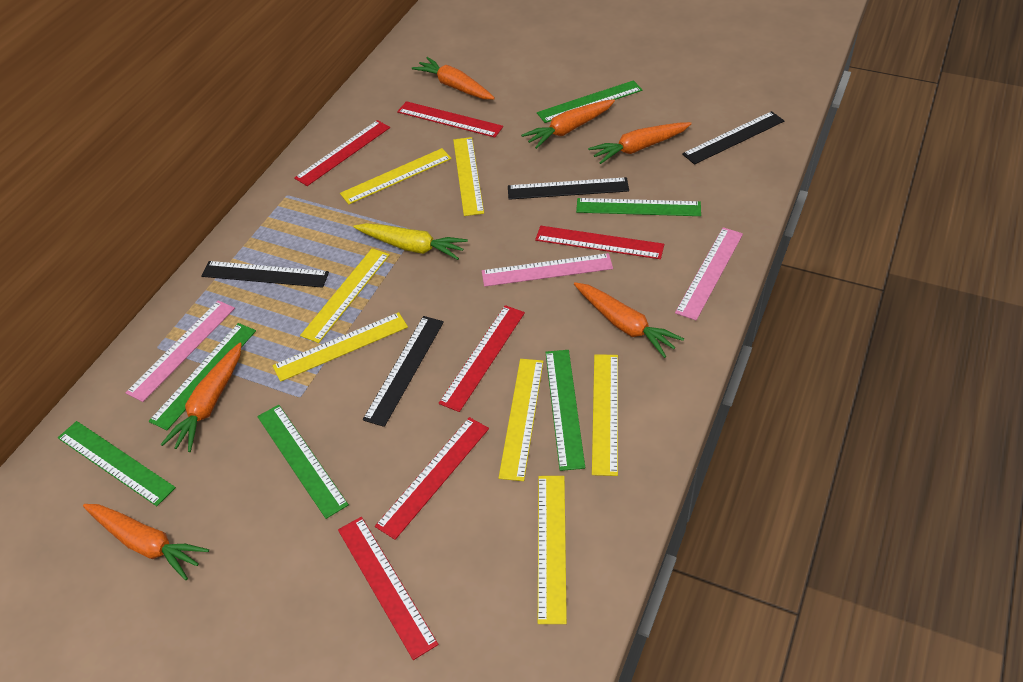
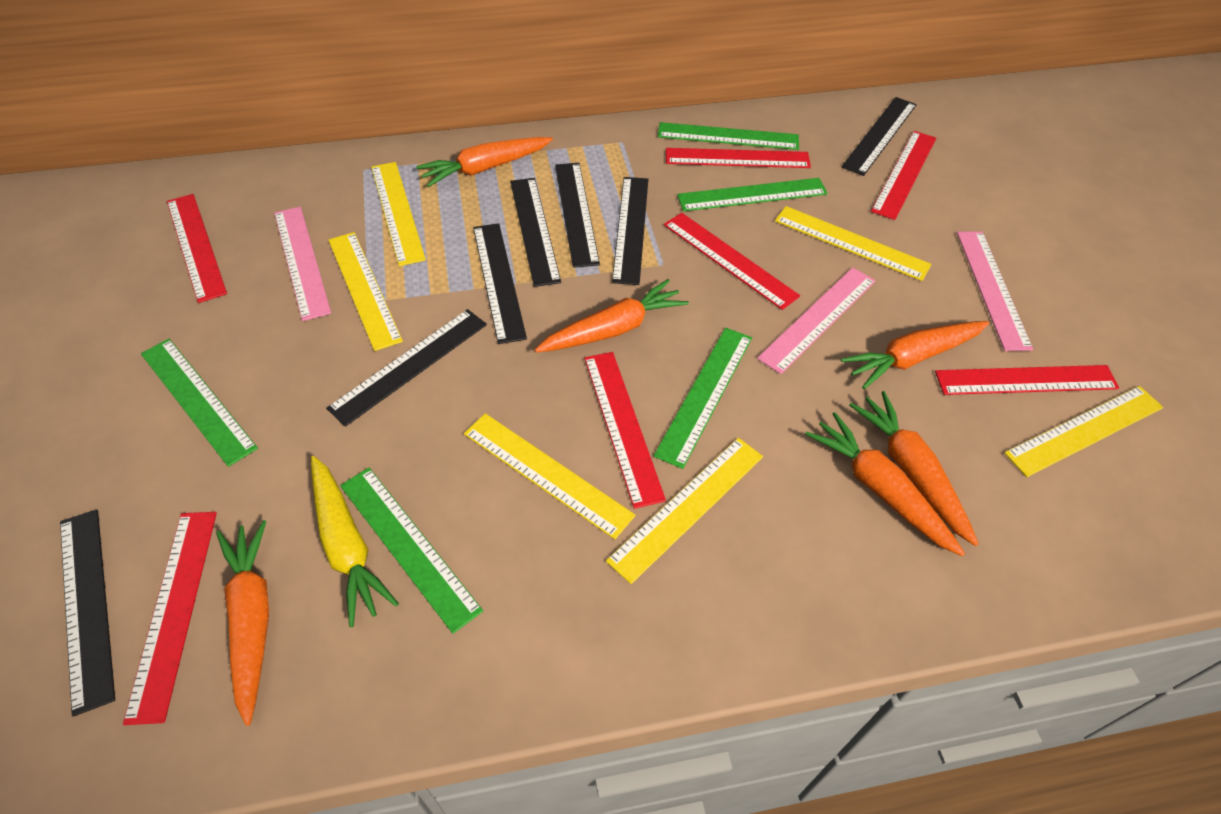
black ruler: [201,261,329,288] [363,316,444,427] [508,177,629,200] [682,111,784,165] = 4 -> [60,510,115,717] [326,309,487,427] [473,223,527,344] [510,178,561,287] [555,163,600,268] [612,177,648,285] [842,97,917,176] = 7
green ruler: [58,421,176,506] [149,323,256,430] [257,405,349,519] [537,80,643,123] [545,350,585,471] [576,198,701,216] = 6 -> [141,339,258,467] [340,468,483,634] [654,328,752,469] [658,122,799,150] [677,178,828,211] = 5
red ruler: [294,120,390,186] [338,517,438,660] [375,417,489,540] [397,101,503,137] [439,305,525,412] [535,226,664,259] = 6 -> [123,512,217,725] [167,194,227,303] [584,352,666,509] [664,213,800,310] [666,148,811,168] [871,131,936,220] [935,365,1119,395] = 7
yellow ruler: [273,312,408,382] [300,248,390,343] [340,148,452,204] [453,137,484,216] [499,359,544,481] [538,476,567,624] [592,354,618,476] = 7 -> [328,232,403,351] [371,162,426,266] [464,413,635,539] [606,438,763,584] [775,206,931,281] [1004,386,1163,477] = 6

